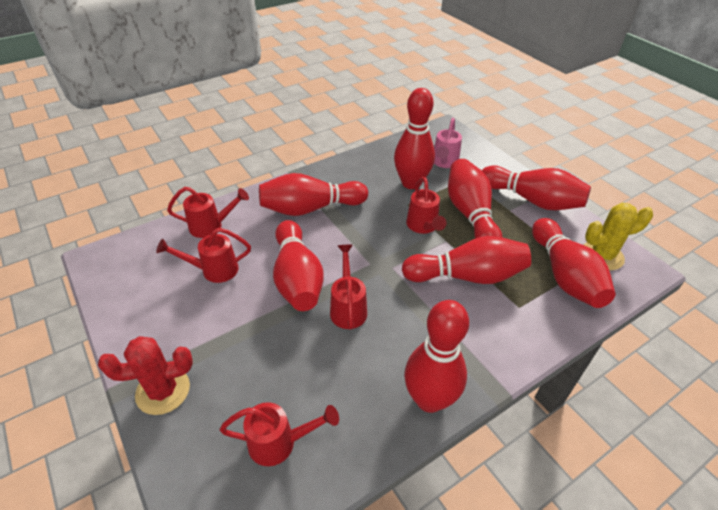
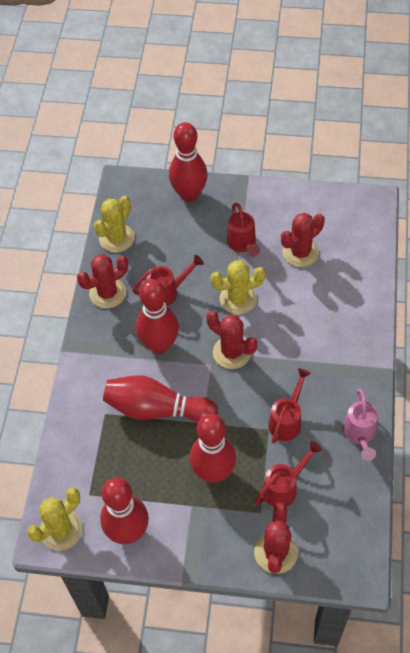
red bowling pin: [259,173,368,216] [273,220,324,311] [394,88,435,189] [402,236,531,284] [404,300,469,413] [448,159,502,239] [482,165,591,210] [532,218,615,308] = 8 -> [100,478,149,544] [103,375,218,422] [136,279,179,354] [169,122,207,202] [190,414,236,483] = 5
red cactus: [98,336,193,415] = 1 -> [77,254,128,308] [207,311,257,369] [254,503,298,574] [281,213,325,267] = 4
red watering can: [156,228,251,283] [167,187,249,238] [220,402,339,466] [330,245,367,329] [406,177,446,234] = 5 -> [133,255,204,306] [227,203,260,257] [255,441,322,507] [268,368,311,443] = 4
yellow cactus: [584,203,653,271] = 1 -> [27,487,82,551] [94,196,135,253] [210,260,266,314] = 3

